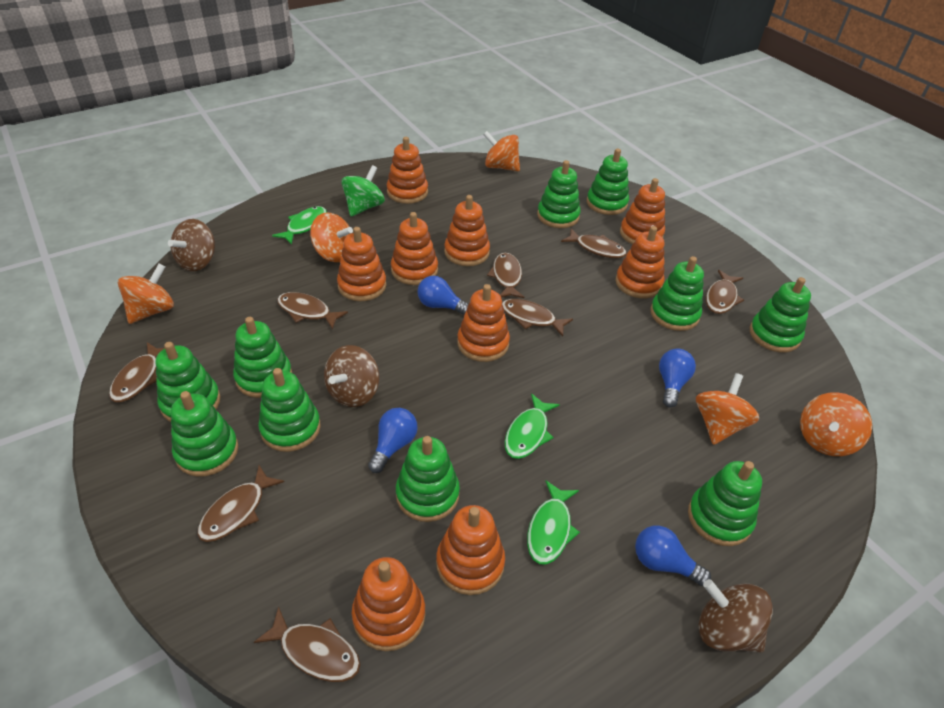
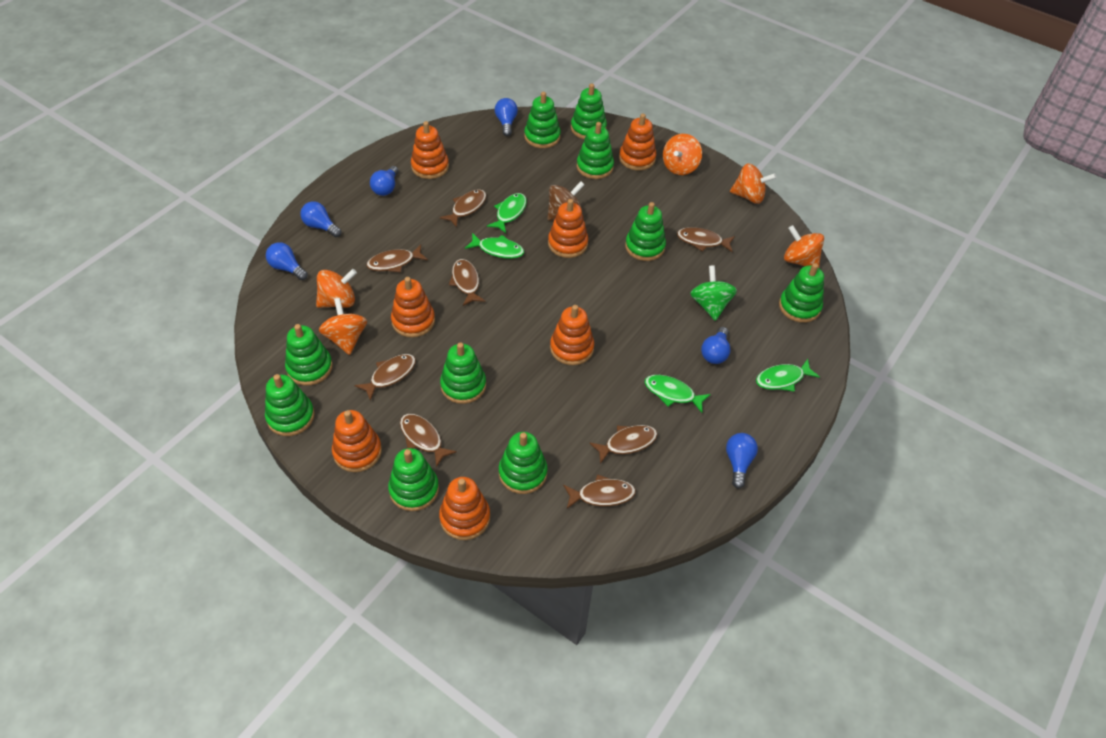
blue light bulb: [368,408,418,473] [417,276,469,315] [635,525,711,586] [659,348,696,408] = 4 -> [266,242,308,280] [300,201,341,237] [370,166,399,196] [495,98,518,136] [701,327,730,364] [726,433,758,488] = 6
brown spinning top: [168,219,215,271] [324,345,379,407] [698,579,773,652] = 3 -> [547,181,585,221] = 1
green fish: [272,206,327,245] [505,393,560,459] [527,481,580,565] = 3 -> [465,233,524,259] [487,193,527,233] [645,375,711,413] [756,359,820,392] = 4
orange stacking toy: [337,227,386,301] [352,557,425,651] [387,137,428,204] [391,212,438,285] [436,505,505,595] [444,195,490,266] [457,284,510,362] [615,226,665,298] [620,178,665,244] = 9 -> [332,410,382,472] [391,277,435,338] [411,121,449,179] [439,477,490,540] [548,199,588,258] [550,305,594,365] [619,114,656,171] = 7

